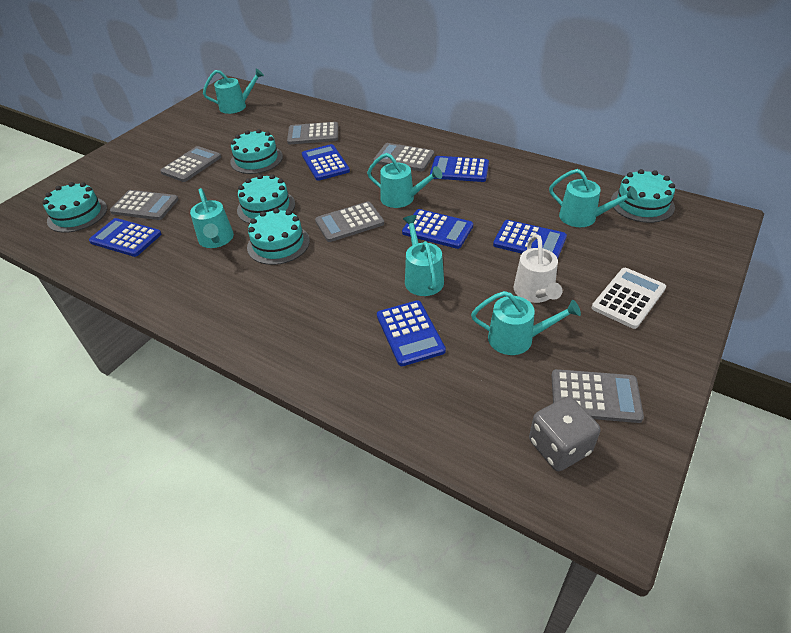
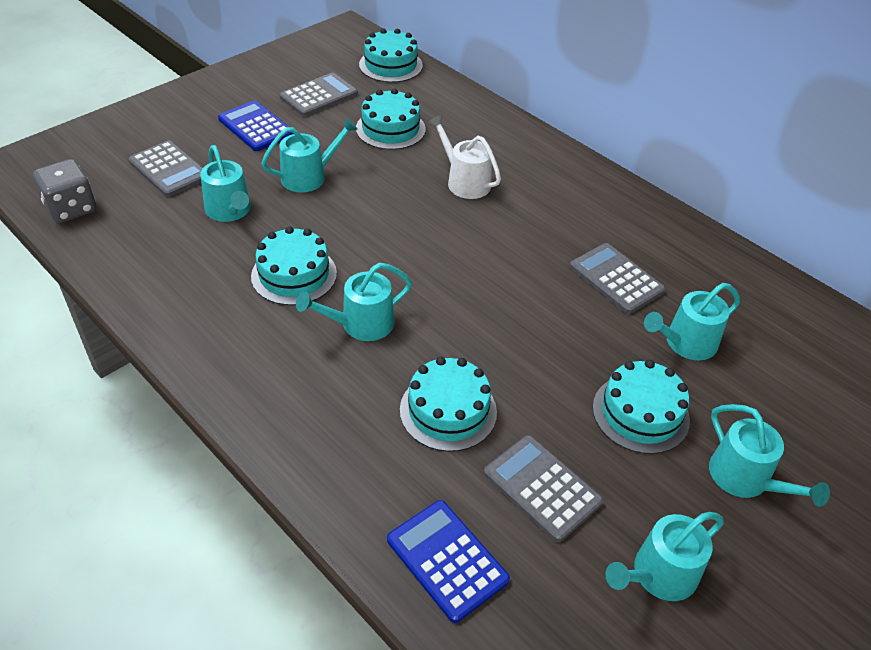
blue calculator: [89,218,161,257] [302,144,350,181] [377,300,446,366] [402,209,473,249] [430,156,489,182] [493,220,567,259] = 6 -> [218,101,293,151] [387,500,510,623] = 2
grey calculator: [110,190,179,220] [160,146,221,182] [287,122,338,144] [315,201,384,242] [373,143,434,171] [551,369,644,423] = 6 -> [129,140,203,197] [279,73,358,116] [484,435,603,542] [570,243,665,314] = 4
white calculator: [592,268,666,329] = 1 -> none = 0

